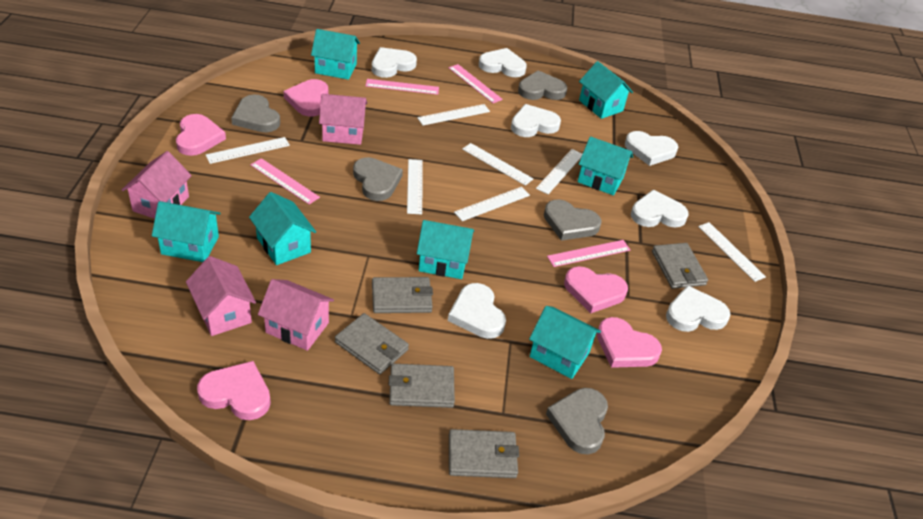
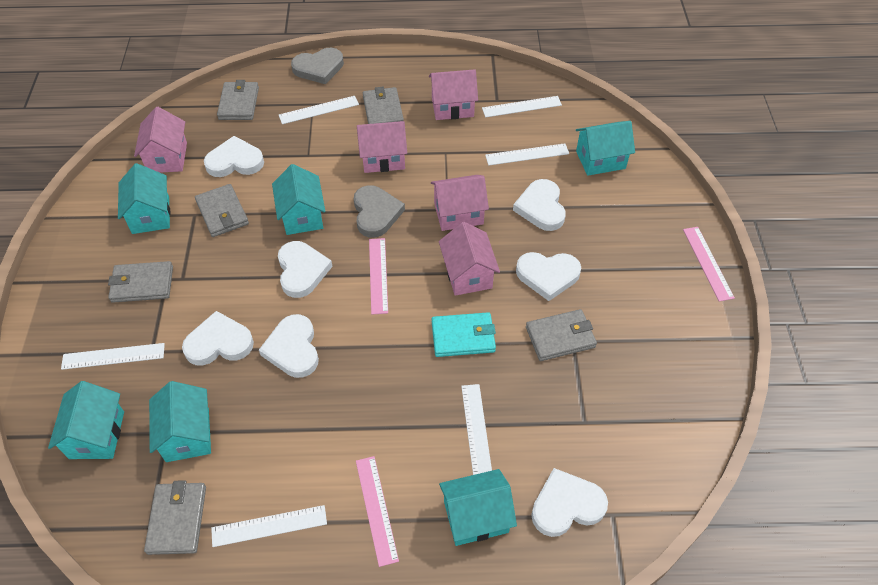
grey heart: [231,94,280,132] [353,157,403,201] [518,70,567,100] [544,199,602,241] [546,388,608,454] = 5 -> [291,48,344,84] [354,185,405,238] = 2
grey wallet: [335,313,409,374] [372,277,433,313] [389,364,455,408] [449,429,519,478] [652,243,708,289] = 5 -> [108,261,173,303] [144,480,206,555] [195,184,249,237] [217,80,259,120] [363,87,404,124] [526,309,597,361] = 6
pink heart: [176,114,226,156] [197,361,271,420] [284,79,328,116] [564,266,628,313] [597,317,662,368] = 5 -> none = 0
pink house: [122,151,192,219] [186,256,256,336] [258,279,334,351] [319,94,367,145] = 4 -> [134,107,187,173] [357,121,407,173] [429,69,478,120] [431,175,489,231] [439,222,500,296] = 5
pink ruler: [250,158,320,204] [365,79,439,95] [449,64,503,103] [547,240,630,267] = 4 -> [356,456,399,567] [369,238,388,314] [683,227,735,302] = 3
turquoise house: [152,201,221,262] [249,192,316,265] [311,29,360,80] [417,220,474,279] [529,306,601,379] [578,136,633,196] [579,61,633,119] = 7 -> [48,381,124,459] [118,163,170,234] [149,381,211,462] [272,164,326,235] [439,469,517,546] [576,121,635,176] = 6
turquoise wallet: none = 0 -> [432,312,496,357] = 1
white ruler: [206,137,290,164] [407,159,423,215] [417,104,490,125] [454,187,530,221] [462,143,533,186] [536,149,582,194] [698,222,766,282] = 7 -> [61,343,165,370] [211,505,327,547] [279,96,359,124] [461,384,492,475] [482,96,562,118] [485,143,569,166] = 6

